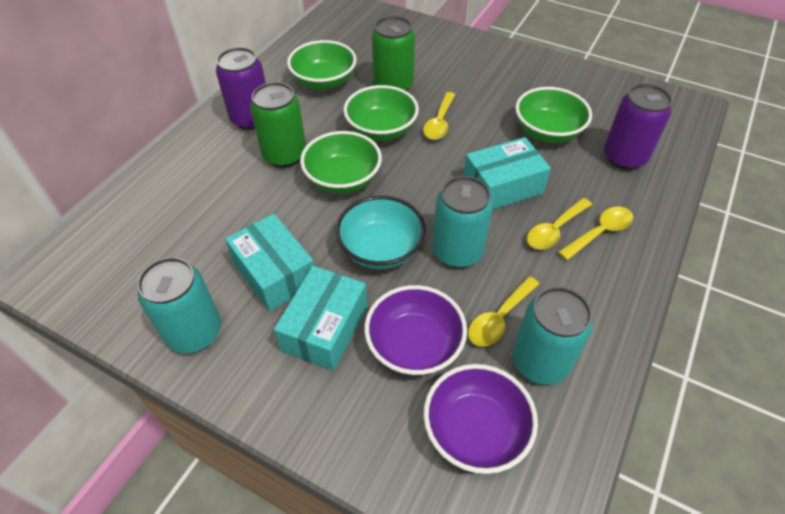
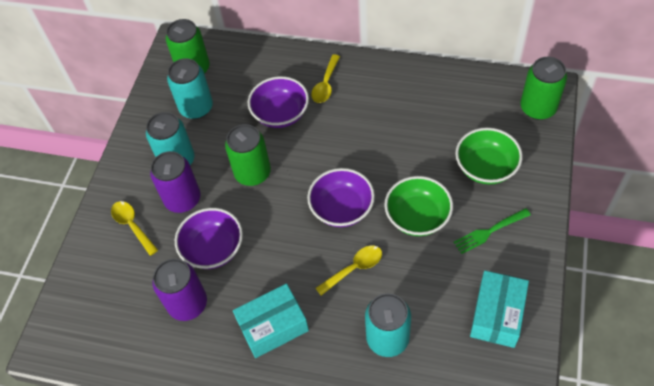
green bowl: [287,40,357,90] [300,131,382,194] [344,85,419,141] [515,87,592,143] = 4 -> [384,176,453,236] [455,127,523,184] = 2
green can: [250,82,306,167] [372,16,415,91] = 2 -> [166,19,210,74] [225,124,271,186] [520,57,567,120] = 3
green fork: none = 0 -> [453,208,531,254] = 1
purple bowl: [364,285,467,376] [423,364,538,474] = 2 -> [175,208,243,269] [248,76,309,128] [307,168,375,227] = 3
turquoise bowl: [335,196,426,269] = 1 -> none = 0
turquoise box: [225,214,314,311] [274,266,367,371] [464,137,551,210] = 3 -> [233,283,309,358] [470,271,529,348] = 2
yellow spoon: [423,92,456,140] [468,276,539,347] [527,198,592,250] [558,207,633,260] = 4 -> [111,201,158,256] [311,55,340,103] [315,246,382,296] = 3

